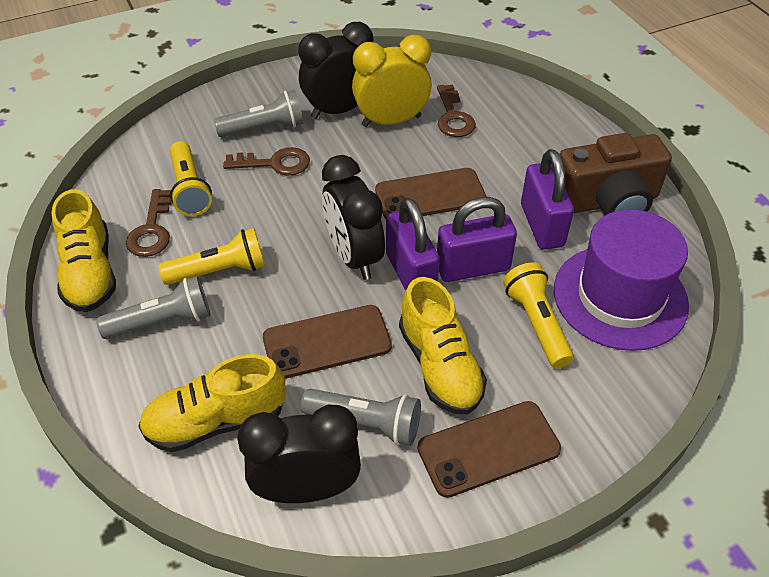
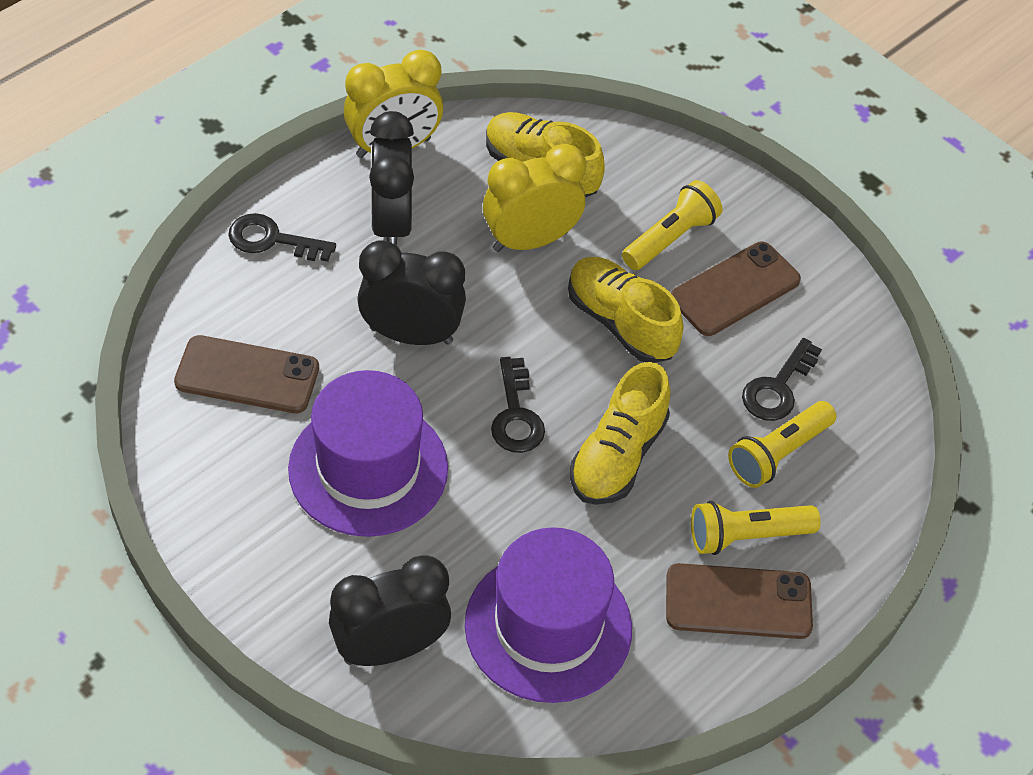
black key: none = 0 -> [228,213,336,262] [491,357,545,453] [742,338,822,421] = 3
brown camera: [559,133,672,215] = 1 -> none = 0
brown key: [126,189,172,257] [223,147,310,175] [437,85,476,137] = 3 -> none = 0
grey flashlight: [96,276,210,339] [214,90,304,137] [301,389,421,446] = 3 -> none = 0
purple hat: [554,209,689,351] = 1 -> [288,370,448,537] [465,527,632,703] = 2
purple padlock: [386,198,440,291] [437,197,517,282] [521,149,574,250] = 3 -> none = 0
yellow clock: [352,35,432,127] = 1 -> [344,50,443,158] [483,144,586,252] = 2

